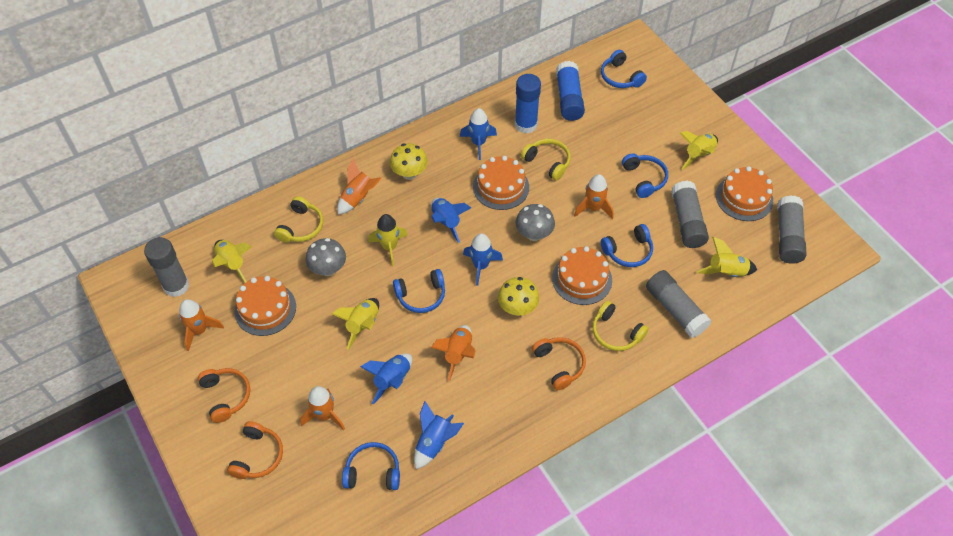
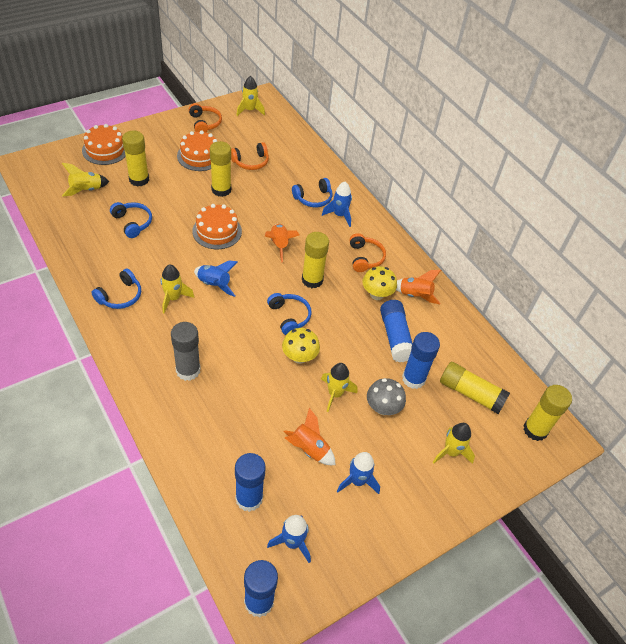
blue glue stick: [515,74,541,134] [556,61,585,121] = 2 -> [235,453,266,512] [244,560,278,617] [380,300,413,362] [402,332,440,389] = 4
blue headphones: [342,442,400,490] [393,269,445,313] [601,50,647,88] [601,224,653,267] [622,153,668,198] = 5 -> [91,269,141,309] [110,202,152,238] [267,293,311,335] [292,178,333,207] = 4
blue rocket: [360,353,412,404] [414,401,464,469] [431,198,471,243] [460,108,497,160] [463,233,503,286] = 5 -> [194,260,237,297] [267,515,311,563] [322,182,352,227] [337,452,380,494] = 4
grey glue stick: [144,237,189,297] [646,270,711,338] [671,181,709,248] [777,195,807,264] = 4 -> [171,322,201,381] = 1
grey mushroom: [306,238,346,276] [516,204,555,241] = 2 -> [367,378,406,415] = 1
orange cake: [234,276,296,336] [473,156,529,210] [552,246,612,305] [716,166,773,221] = 4 -> [82,124,126,165] [177,130,217,171] [192,204,242,249] = 3
orange rocket: [179,299,224,351] [300,386,345,430] [337,158,382,215] [431,325,476,381] [574,174,613,219] = 5 -> [265,224,299,262] [284,408,336,465] [396,270,441,304] = 3
yellow glue stick: none = 0 -> [122,131,149,187] [210,141,231,197] [302,232,329,288] [440,362,510,414] [523,385,572,441] = 5
yellow headphones: [274,196,323,243] [521,139,571,181] [593,301,649,351] = 3 -> none = 0

